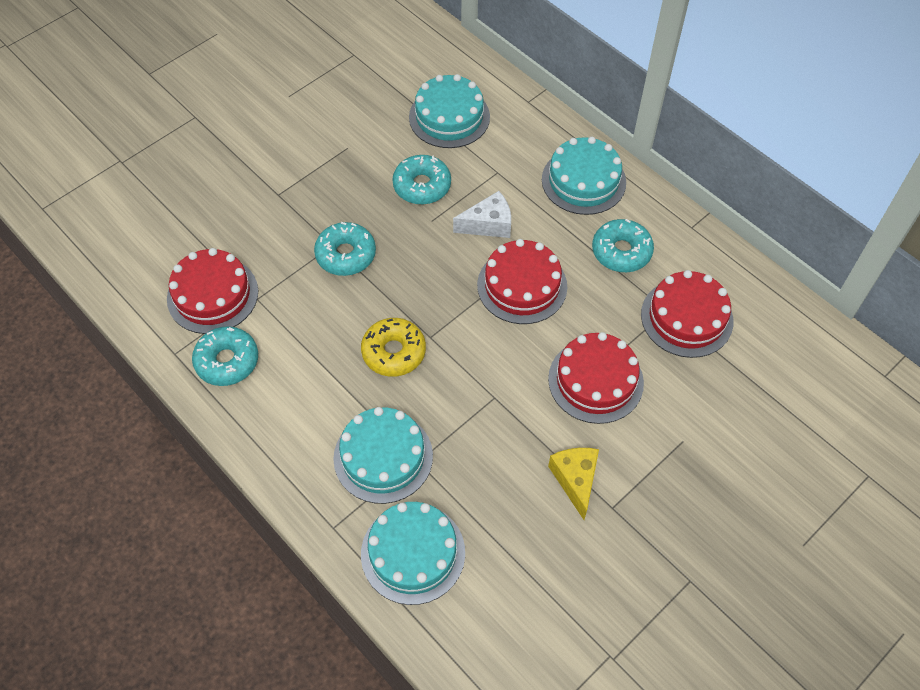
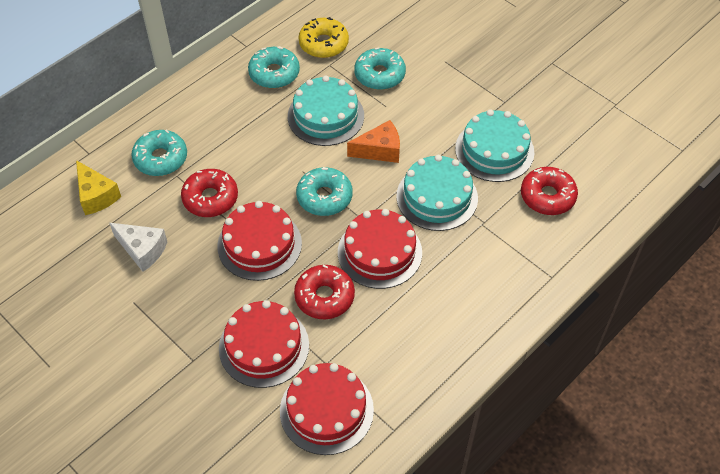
orange cheese: none = 0 -> [347,120,400,163] = 1
red donut: none = 0 -> [181,169,238,217] [294,265,355,319] [521,167,578,215] = 3
turquoise cake: [333,407,433,504] [361,502,465,605] [409,74,490,148] [542,137,626,215] = 4 -> [288,76,364,146] [396,155,478,231] [455,109,534,182] = 3

